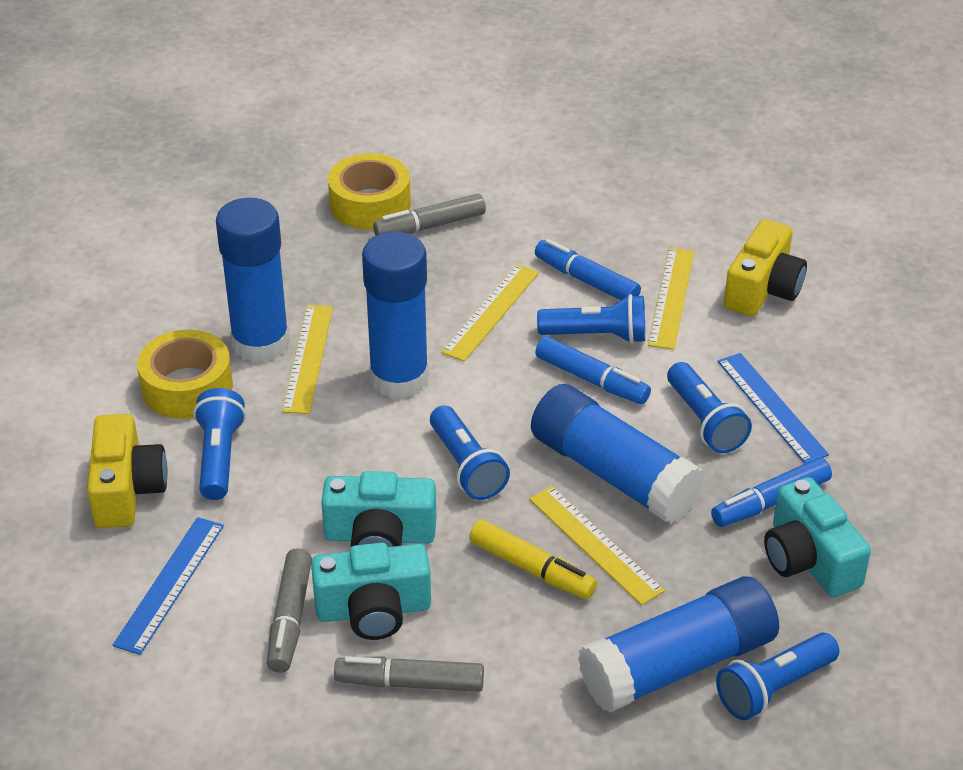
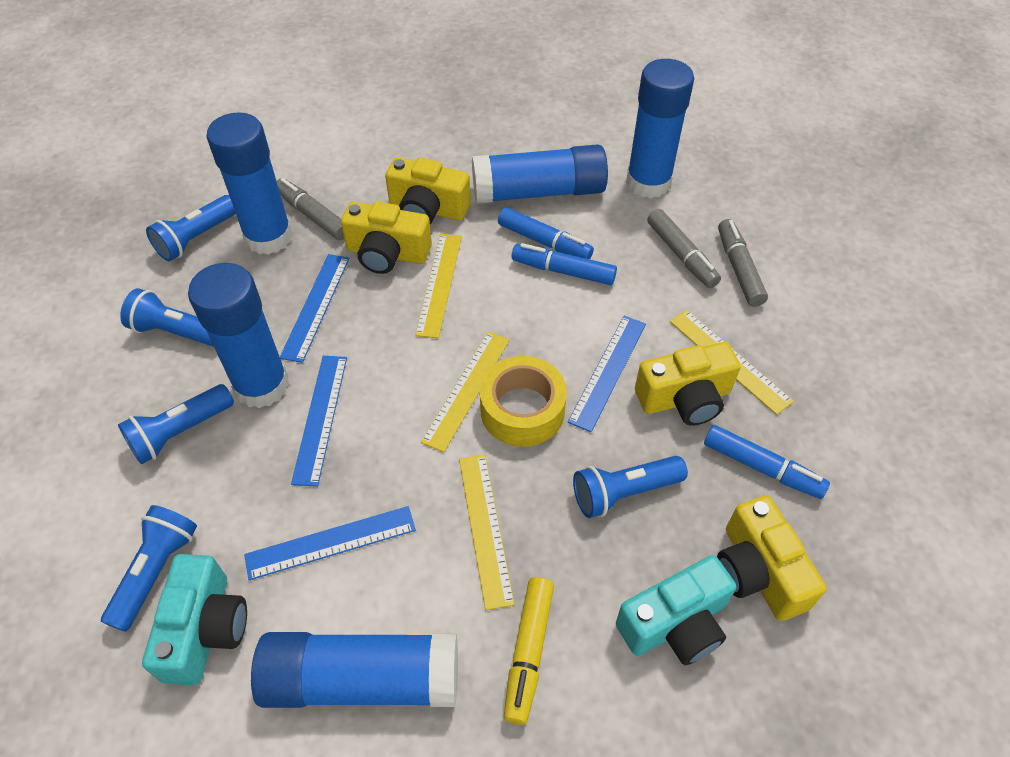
blue glue stick: [216,198,289,362] [362,232,429,399] [531,384,705,523] [578,577,779,713] = 4 -> [188,263,289,408] [206,112,293,255] [251,632,458,708] [472,144,608,204] [626,59,694,198] = 5
blue ruler: [112,517,224,655] [717,353,829,464] = 2 -> [244,506,416,580] [280,254,349,363] [291,356,347,487] [568,316,646,432] = 4
turquoise camera: [311,543,431,640] [321,471,436,547] [764,477,871,597] = 3 -> [142,554,247,685] [616,555,736,665] = 2
yellow camera: [87,414,168,528] [724,219,807,316] = 2 -> [341,202,432,274] [385,157,471,224] [635,342,741,426] [717,495,827,621] = 4
yellow tape: [137,330,233,419] [328,153,411,229] = 2 -> [480,356,567,447] = 1

